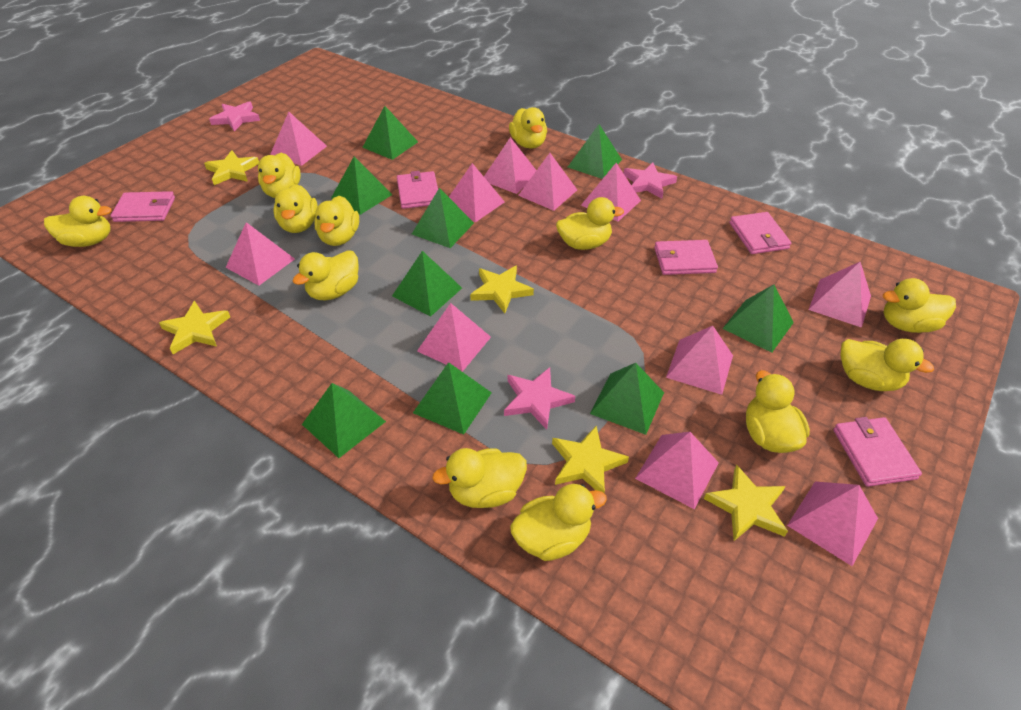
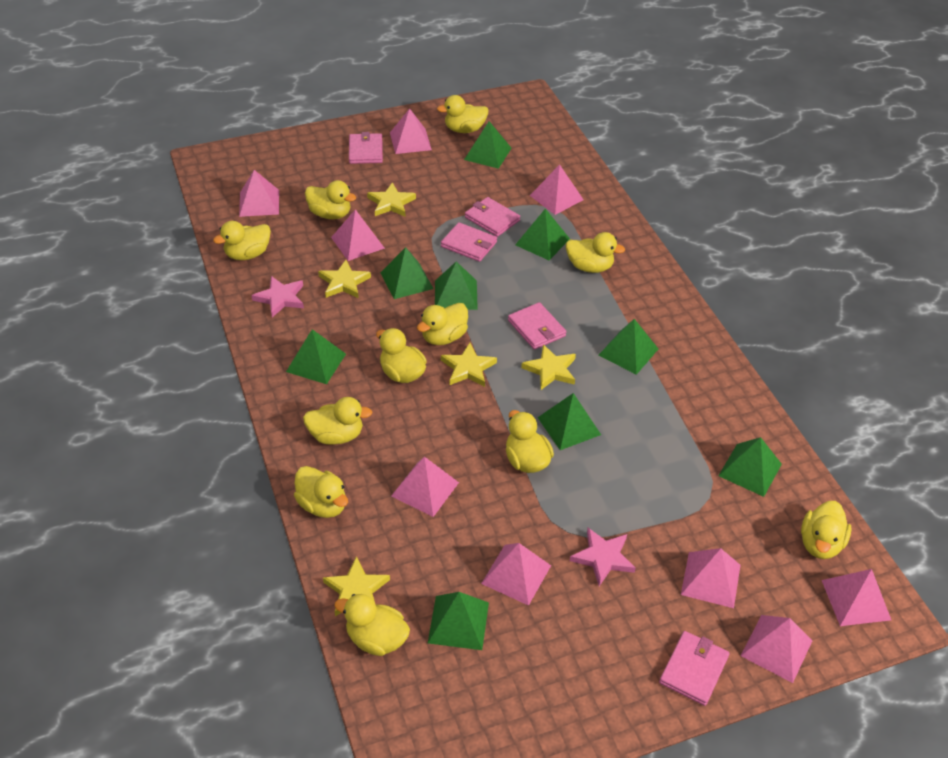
pink pyramid: [226,222,295,286] [270,112,327,166] [417,303,491,372] [449,163,505,222] [484,137,536,194] [518,153,577,211] [581,163,641,222] [635,432,719,509] [666,325,733,395] [787,481,878,566] [809,262,871,328] = 11 -> [239,170,279,217] [331,209,385,261] [390,108,432,154] [391,457,459,517] [481,543,551,606] [530,165,584,215] [681,548,741,608] [741,615,812,683] [822,569,891,626] = 9
pink star: [209,101,260,132] [504,367,575,430] [624,163,677,199] = 3 -> [252,276,304,317] [570,528,636,586] = 2
yellow duck: [44,196,112,247] [258,153,301,198] [273,184,318,233] [293,250,359,301] [314,196,359,246] [432,448,527,508] [509,107,547,148] [510,484,607,561] [556,197,624,250] [746,370,810,453] [840,339,934,391] [883,278,956,333] = 12 -> [213,221,271,260] [294,466,348,518] [303,397,373,445] [305,180,356,219] [334,594,410,656] [376,328,427,383] [417,303,468,345] [437,95,489,133] [506,410,554,473] [566,232,625,273] [801,501,852,559] = 11

